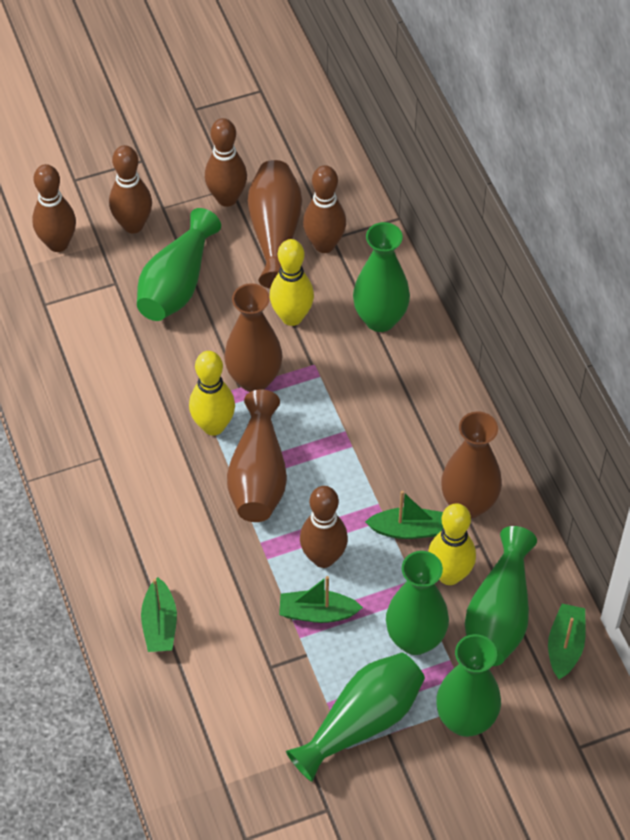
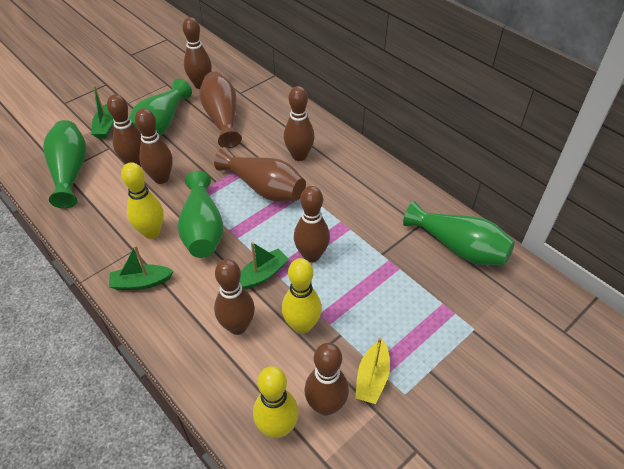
brown bowling pin: [32,164,76,252] [109,145,152,233] [205,118,247,207] [300,486,348,568] [303,165,346,253] = 5 -> [107,94,142,167] [135,108,173,184] [183,17,212,89] [214,259,255,335] [284,86,315,161] [294,186,330,262] [304,343,349,416] = 7
brown vase: [224,283,283,392] [227,390,287,522] [248,160,302,288] [441,412,502,518] = 4 -> [199,71,242,148] [214,147,306,202] = 2
green boat: [141,577,177,652] [279,576,363,623] [365,491,443,539] [548,604,586,679] = 4 -> [91,85,114,139] [109,245,173,290] [239,242,289,290] = 3
green vase: [137,208,221,321] [286,652,425,782] [353,222,410,332] [386,551,449,655] [436,634,501,737] [465,526,537,666] = 6 -> [43,120,86,208] [129,79,192,136] [178,171,223,258] [403,201,515,265] = 4
yellow boat: none = 0 -> [355,338,390,404] = 1

